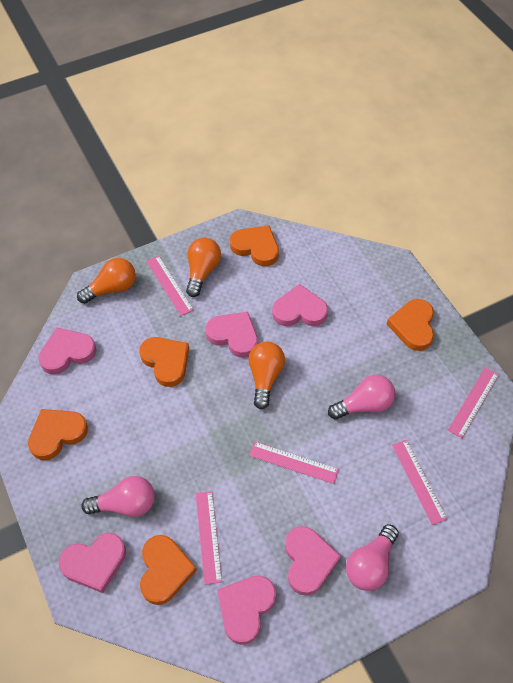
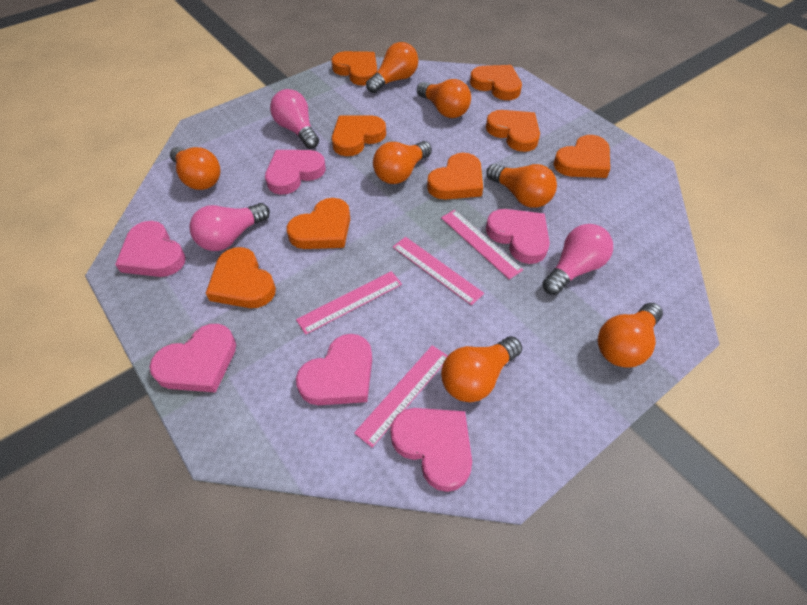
orange heart: [28,409,88,460] [139,337,189,387] [140,535,197,605] [230,226,279,266] [387,299,434,351] = 5 -> [206,247,276,308] [287,198,350,249] [331,51,377,86] [332,115,386,156] [427,153,483,200] [470,65,522,100] [486,110,540,152] [553,135,610,178] = 8
orange light bulb: [77,258,136,304] [186,238,221,297] [248,342,285,410] = 3 -> [170,147,220,190] [366,42,418,93] [373,141,432,184] [417,79,471,118] [441,336,522,402] [486,164,557,208] [598,303,663,368] = 7
pink ruler: [146,256,194,316] [196,491,222,585] [249,442,339,484] [392,440,447,525] [448,367,499,438] = 5 -> [296,271,402,335] [354,345,448,447] [393,237,484,305] [441,210,523,280] = 4

